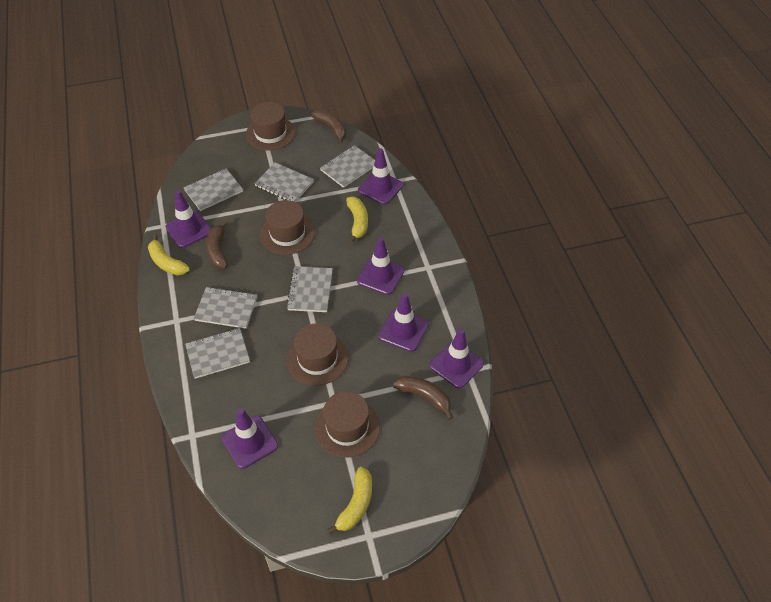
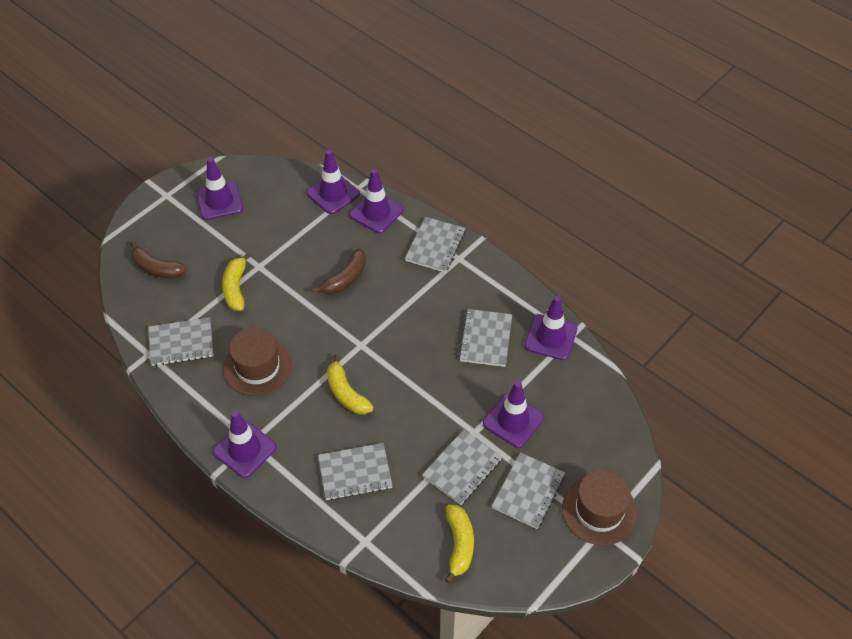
brown banana: [206,220,228,269] [311,110,347,144] [393,376,453,420] = 3 -> [130,241,188,278] [311,248,366,294] = 2
brown hat: [246,102,295,150] [260,200,315,255] [287,323,349,386] [315,391,380,458] = 4 -> [223,327,292,396] [562,470,637,545] = 2

